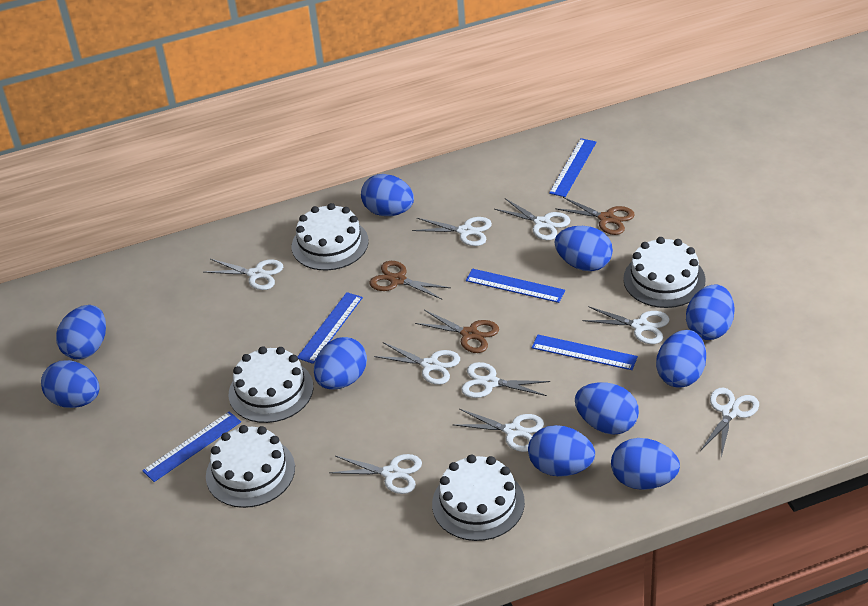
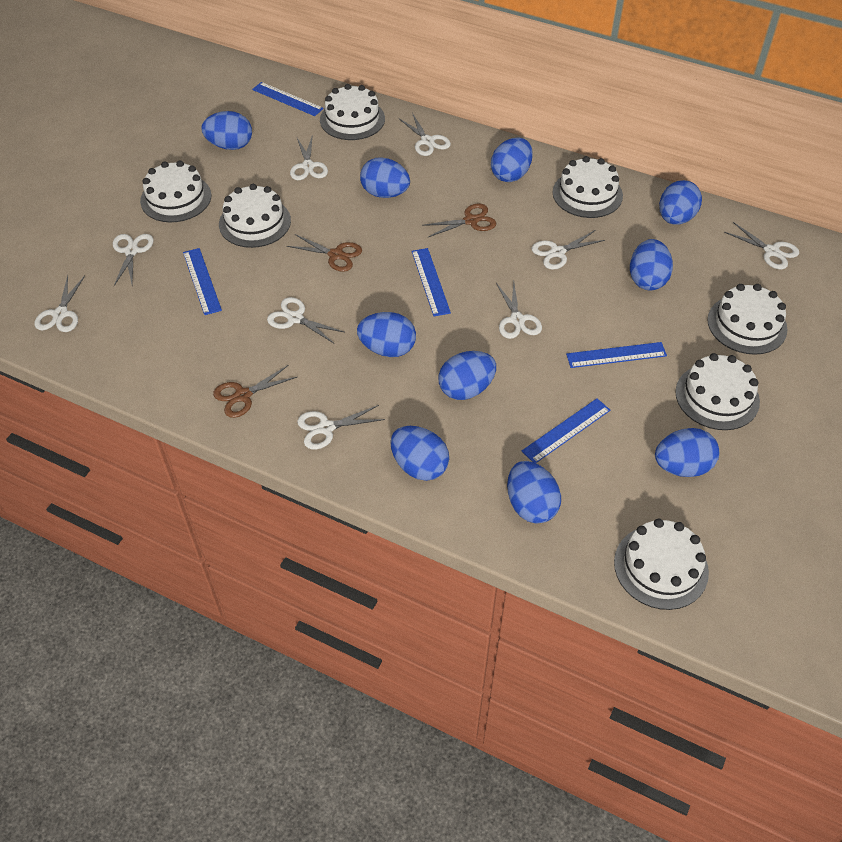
white cake: [206,425,295,508] [229,346,313,423] [292,203,369,270] [432,455,525,541] [623,237,706,308] = 5 -> [140,161,211,222] [219,184,291,248] [320,84,385,140] [553,156,623,218] [614,518,709,610] [675,353,760,430] [707,284,788,355] = 7

